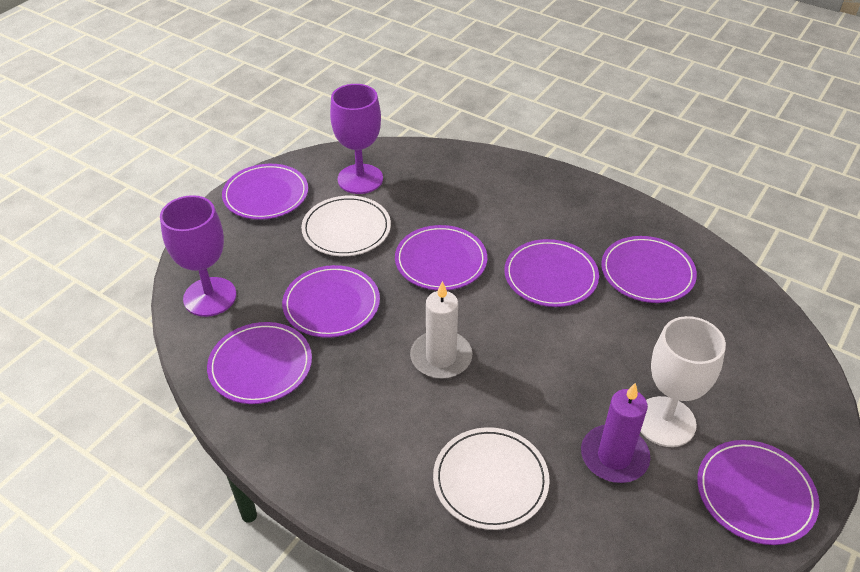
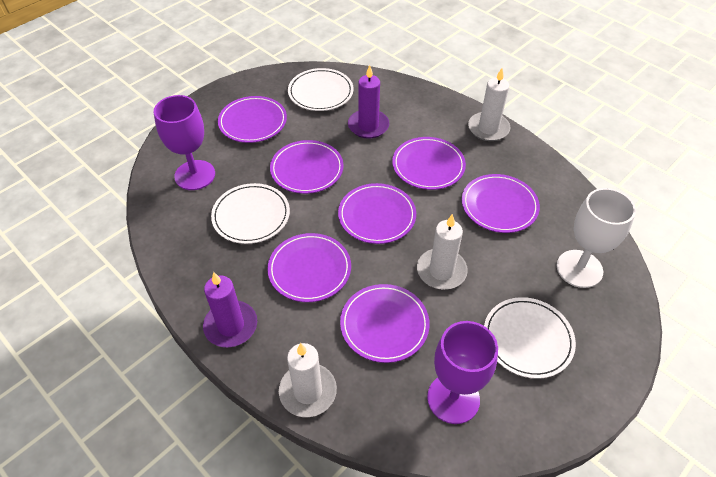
purple candle: [581,383,650,483] = 1 -> [203,272,257,347] [348,65,390,139] = 2
white candle: [410,281,472,379] = 1 -> [279,343,337,417] [417,214,468,290] [468,68,510,141] = 3
white plate: [301,196,391,256] [433,427,550,530] = 2 -> [211,183,290,244] [288,68,354,111] [484,297,576,379] = 3

